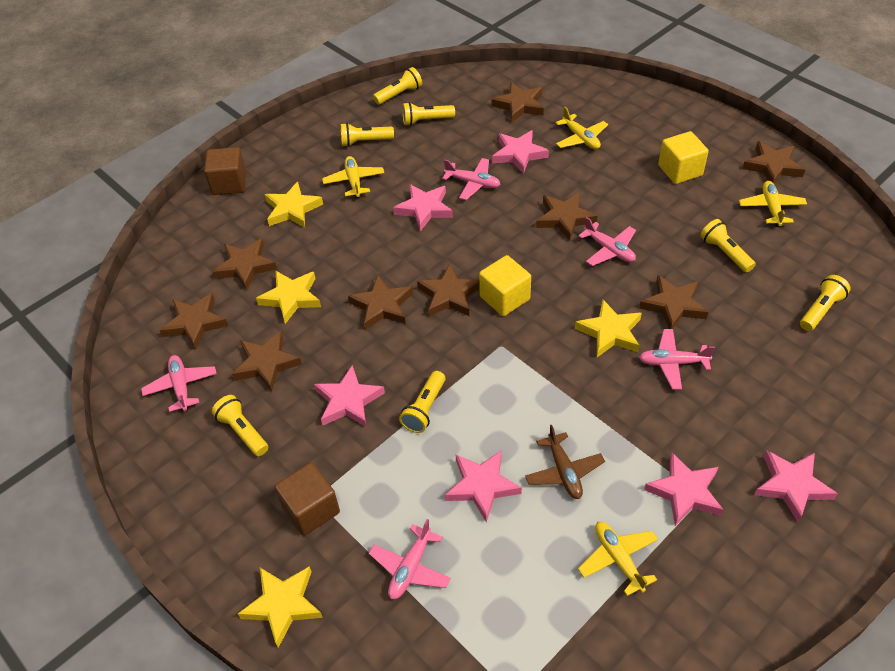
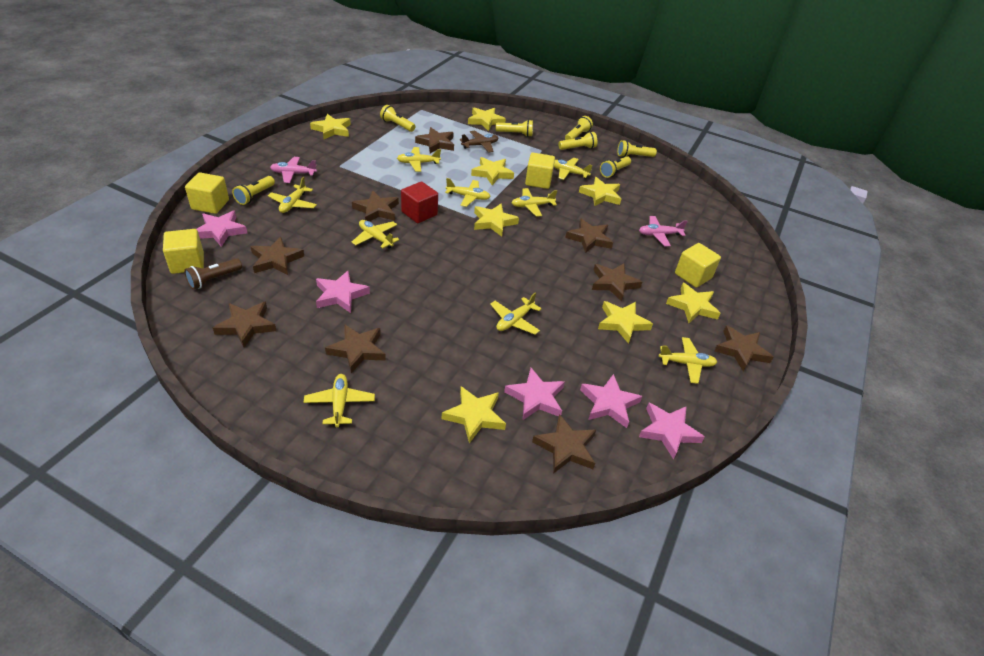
brown cube: [204,147,246,195] [275,463,340,536] = 2 -> none = 0
brown flashlight: none = 0 -> [184,258,242,290] = 1
pink plane: [141,355,217,412] [369,519,451,599] [442,158,500,200] [578,217,636,266] [639,329,715,389] = 5 -> [270,157,317,183] [639,216,687,246] = 2
pink star: [314,365,385,427] [393,184,453,231] [445,450,522,522] [492,130,549,174] [644,453,723,526] [754,450,838,523] = 6 -> [197,211,247,247] [316,271,370,313] [504,368,565,420] [580,374,642,428] [639,403,705,460] = 5
red cube: none = 0 -> [401,181,438,223] = 1
yellow cube: [479,255,531,316] [658,131,709,184] = 2 -> [163,229,204,274] [185,172,229,214] [525,152,555,189] [675,243,721,288] = 4
yellow plane: [322,156,384,198] [556,107,608,149] [578,522,658,596] [739,181,807,227] = 4 -> [268,177,317,213] [303,374,375,427] [352,220,399,249] [397,147,441,172] [445,178,491,207] [490,293,541,335] [512,188,557,217] [554,158,593,180] [659,337,717,384] = 9
yellow star: [238,566,323,648] [256,270,321,324] [265,182,323,228] [575,300,642,357] = 4 -> [310,114,351,139] [441,386,506,443] [468,108,506,131] [471,157,514,186] [474,203,519,237] [579,177,621,206] [598,301,653,344] [666,282,721,323] = 8

